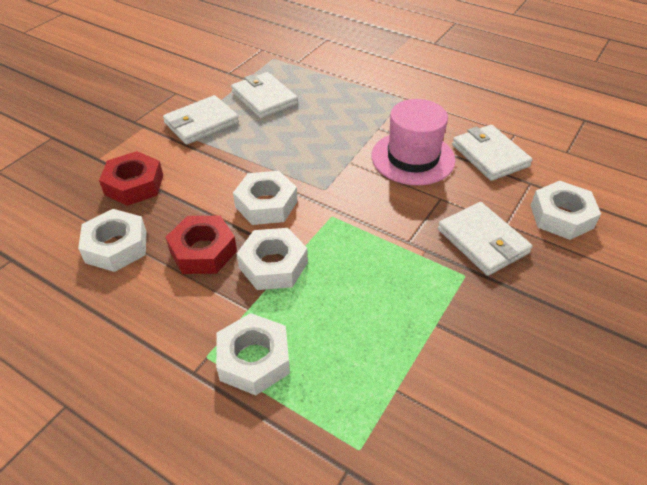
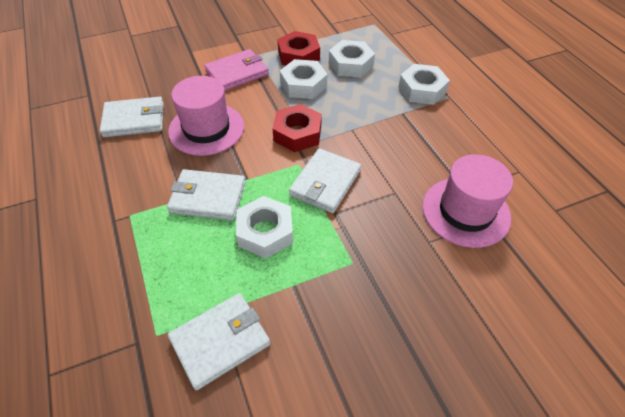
pink hat: [372,99,455,185] = 1 -> [168,76,244,156] [423,154,513,248] = 2
pink wallet: none = 0 -> [204,49,269,91] = 1
white nut: [78,209,147,272] [216,313,290,395] [233,171,297,225] [237,228,308,290] [531,181,601,240] = 5 -> [236,196,293,258] [280,59,327,99] [329,40,375,77] [398,64,450,105] = 4

